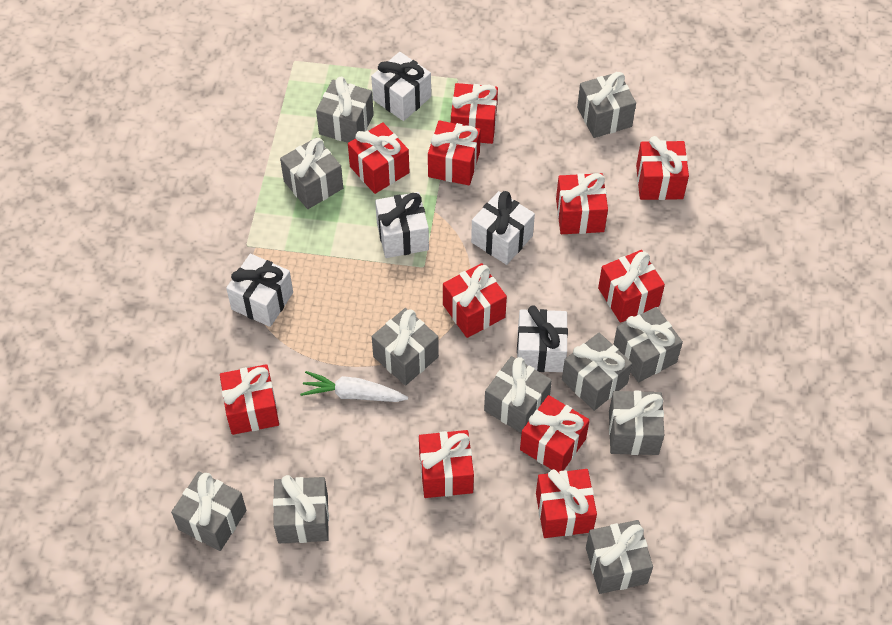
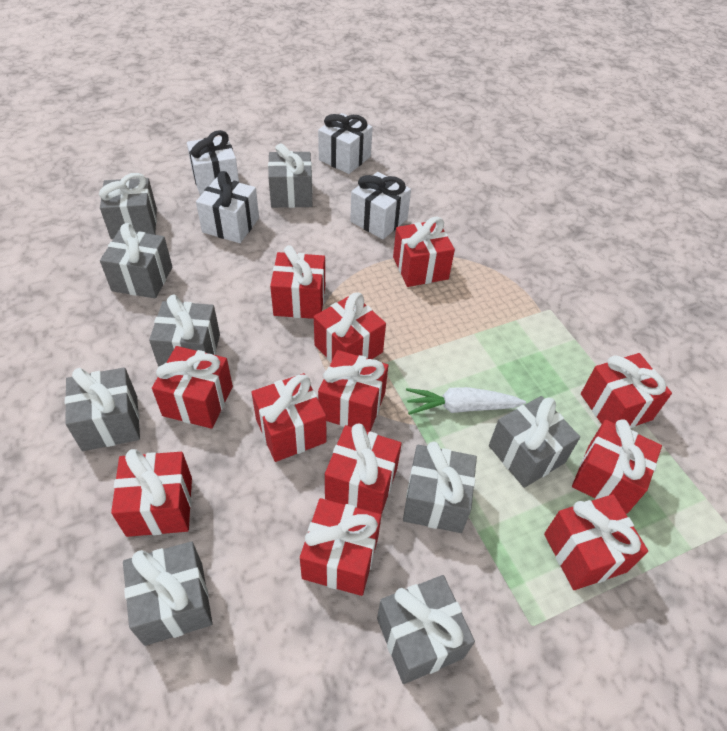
grey gift: [171,471,247,551] [273,475,329,543] [280,137,343,209] [316,77,374,143] [372,308,439,386] [484,356,552,433] [562,333,632,411] [577,72,636,138] [586,520,653,594] [609,391,664,455] [613,307,683,382] = 11 -> [65,367,140,451] [99,173,157,239] [100,223,172,298] [123,541,213,646] [149,295,220,367] [268,143,313,208] [377,575,475,684] [403,442,477,533] [489,396,580,488] = 9
red gift: [220,364,279,435] [348,122,409,194] [419,430,474,498] [428,120,481,185] [443,263,507,338] [451,83,498,144] [520,395,590,472] [536,469,597,538] [556,173,608,234] [598,250,665,323] [636,136,689,200] = 11 -> [111,449,192,537] [152,346,233,429] [252,373,326,462] [270,245,325,319] [300,498,381,596] [314,292,386,363] [318,350,388,432] [325,423,402,515] [393,217,455,287] [544,494,648,590] [572,420,662,514] [581,353,672,428] = 12
white gift: [226,254,293,327] [371,52,431,121] [375,192,429,258] [471,191,535,265] [517,305,568,372] = 5 -> [187,130,239,196] [196,171,259,243] [318,113,373,174] [350,172,411,239] = 4

